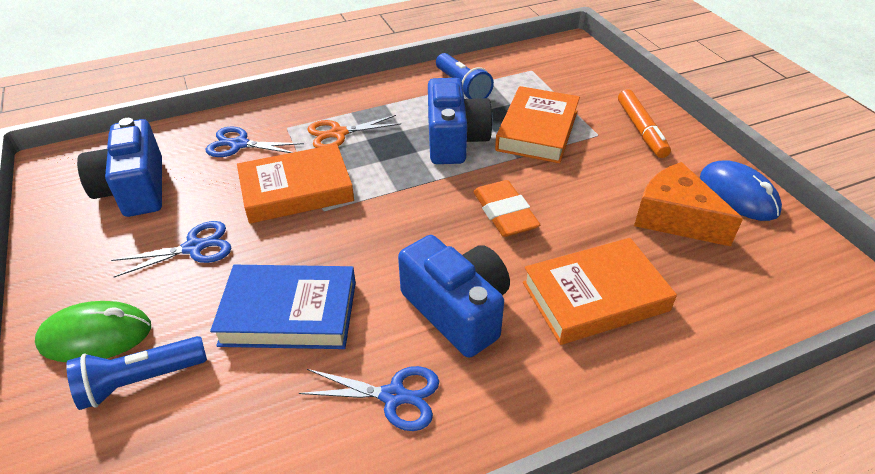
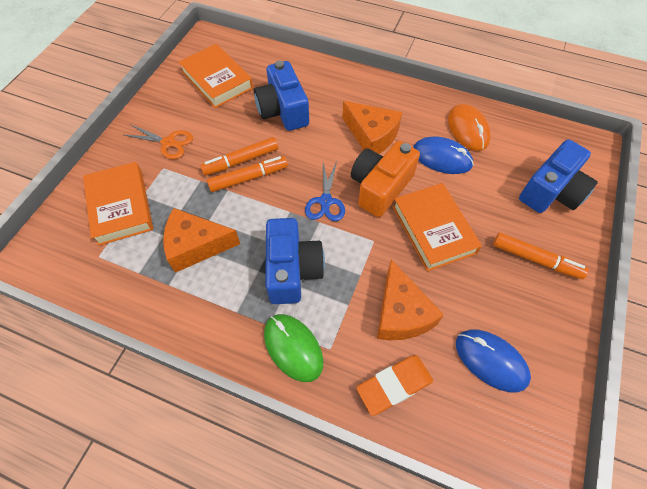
blue book: [210,265,356,349] = 1 -> none = 0
blue flashlight: [66,336,207,410] [436,53,494,99] = 2 -> none = 0
blue mouse: [700,160,782,221] = 1 -> [413,137,474,174] [456,329,531,392] = 2
blue scissors: [111,221,231,278] [206,126,304,157] [299,366,439,431] = 3 -> [305,161,345,221] = 1
orange camera: none = 0 -> [351,141,420,217] = 1
orange cheese: [634,162,743,246] = 1 -> [163,208,240,273] [342,101,402,154] [377,260,444,340] = 3
orange marker: [618,89,671,158] = 1 -> [200,137,278,176] [207,156,288,192] [493,233,589,279] = 3
orange mouse: none = 0 -> [448,104,491,151] = 1

